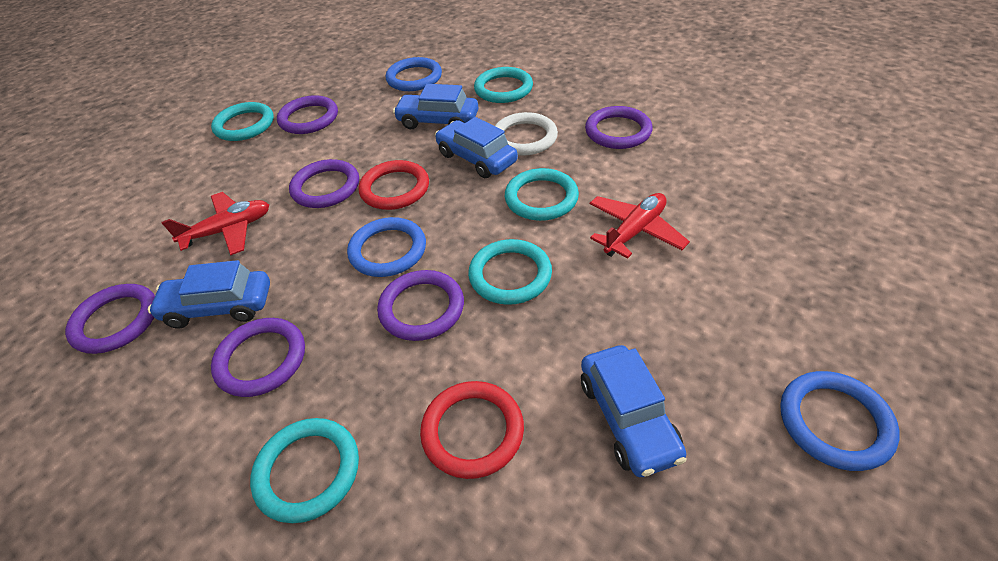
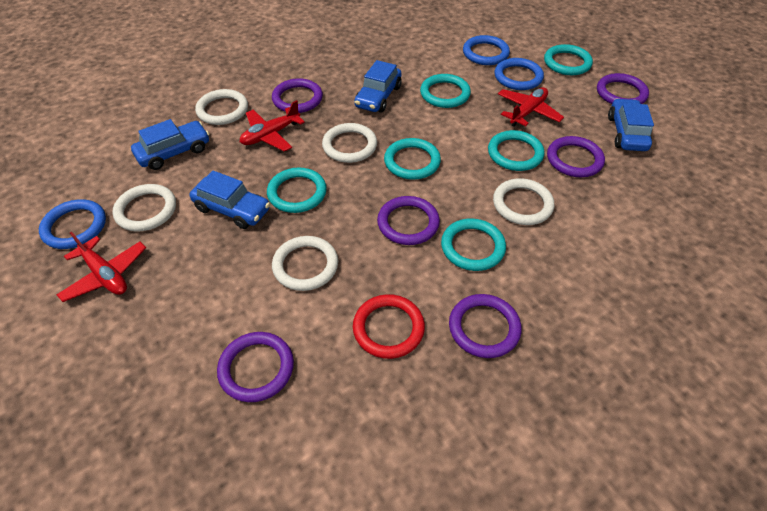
red plane: [162,192,269,255] [589,193,690,259] = 2 -> [57,231,146,302] [240,100,305,152] [498,87,564,127] = 3
red ring: [358,160,429,210] [420,381,524,479] = 2 -> [353,294,425,359] = 1
turquoise ring: [211,102,274,141] [250,418,359,523] [468,239,552,305] [474,67,533,103] [505,168,579,221] = 5 -> [267,168,327,213] [384,138,441,180] [420,74,471,108] [441,218,506,271] [488,130,545,171] [544,44,593,75] = 6
white ring: [495,112,558,156] = 1 -> [112,184,176,232] [195,89,248,125] [272,236,338,291] [322,123,377,163] [493,178,554,225] = 5

